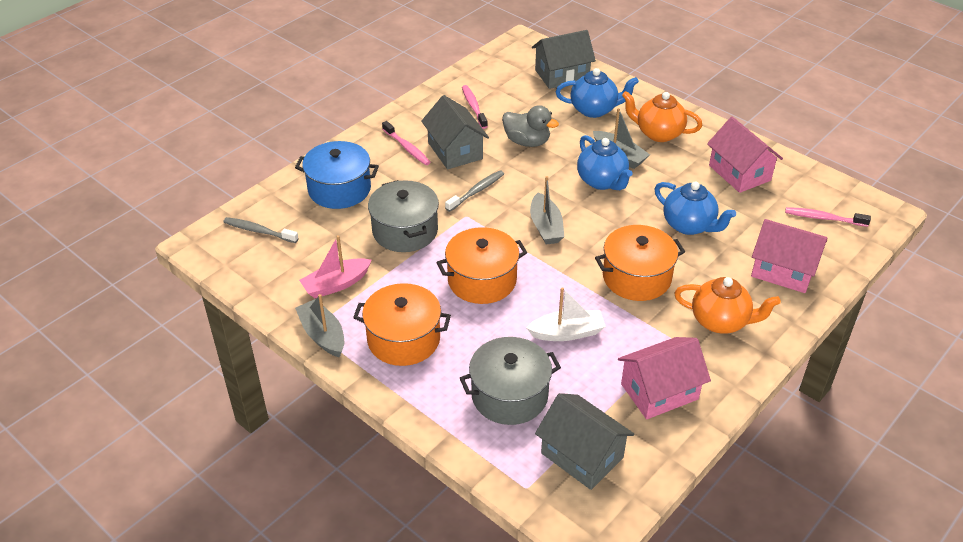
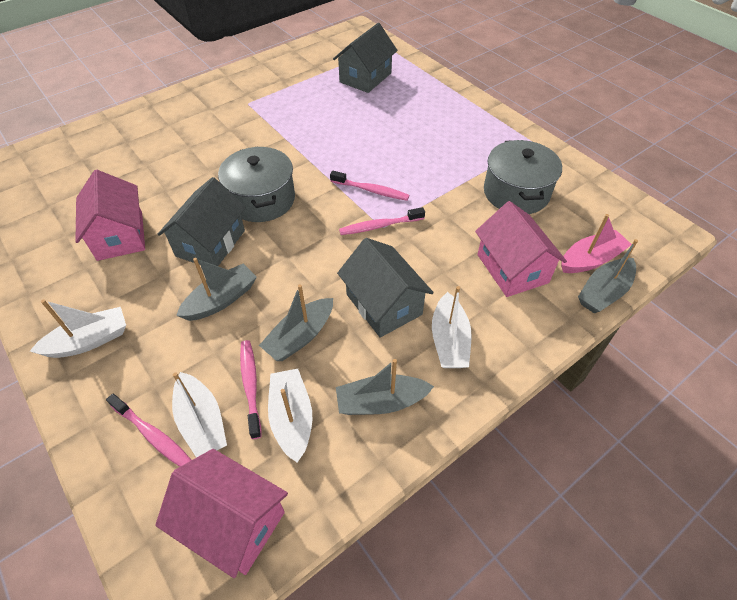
blue pot: [295,141,379,209] = 1 -> none = 0
blue teapot: [556,68,639,118] [577,135,633,190] [655,182,736,235] = 3 -> none = 0
grey boat: [295,294,344,357] [530,176,564,245] [593,108,650,169] = 3 -> [176,258,257,321] [259,284,333,361] [336,359,434,415] [578,239,638,313] = 4
grey duck: [502,105,559,147] = 1 -> none = 0
grey toothbrush: [224,217,299,243] [445,170,504,212] = 2 -> none = 0
orange pot: [353,283,451,366] [437,227,528,304] [595,225,685,301] = 3 -> none = 0
orange teapot: [622,91,702,142] [674,277,781,334] = 2 -> none = 0
pink toothbrush: [382,121,431,165] [462,85,488,129] [785,207,871,227] = 3 -> [106,394,191,467] [240,340,261,439] [330,171,409,201] [339,207,425,235] = 4
white boat: [526,287,606,341] = 1 -> [30,300,126,358] [172,372,227,458] [268,369,312,462] [432,286,472,368] = 4

